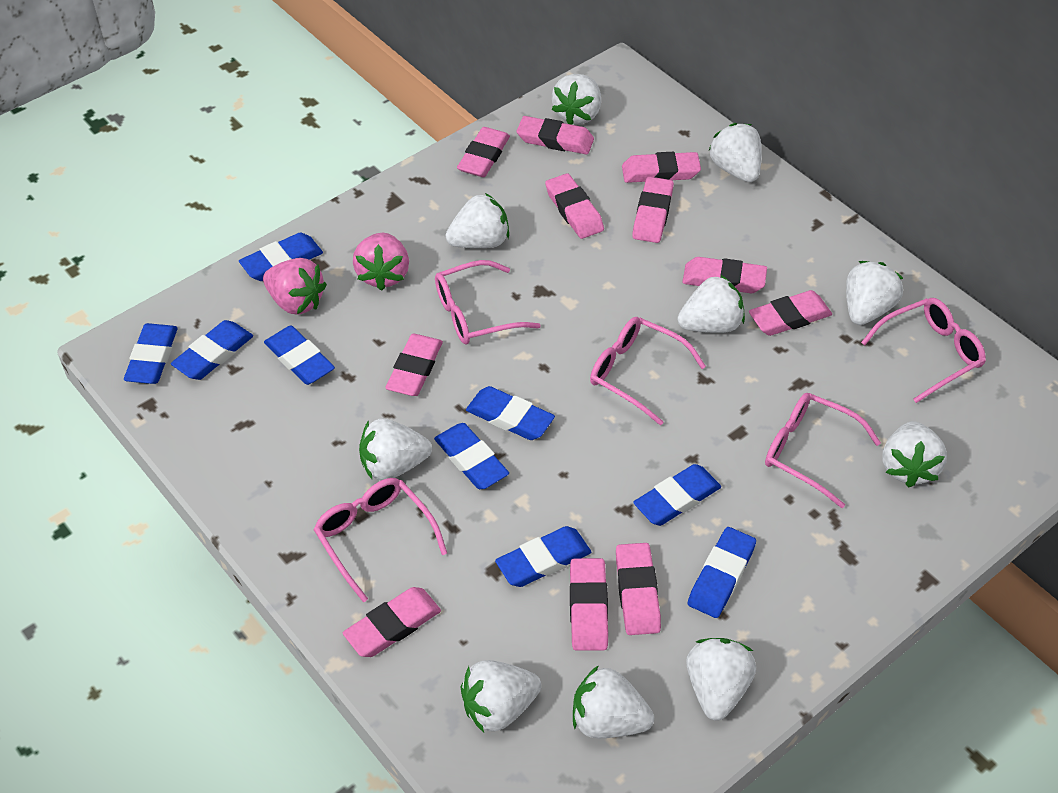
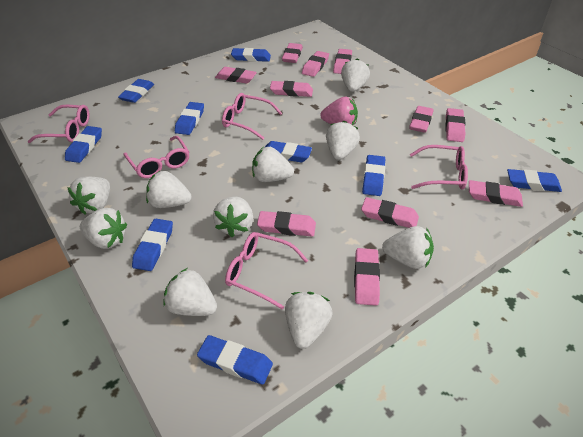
pink strawberry: [263,258,327,315] [353,232,409,291] = 2 -> [320,96,358,125] = 1

